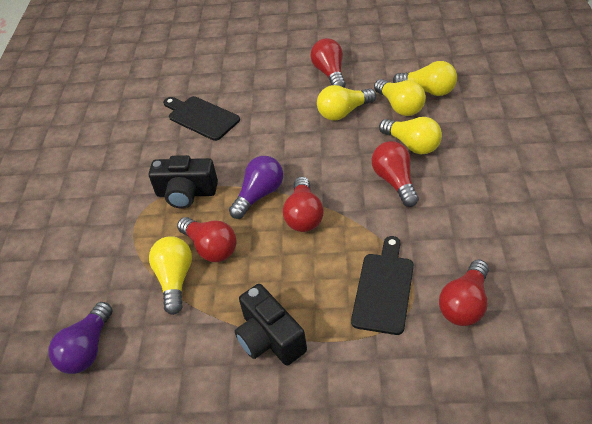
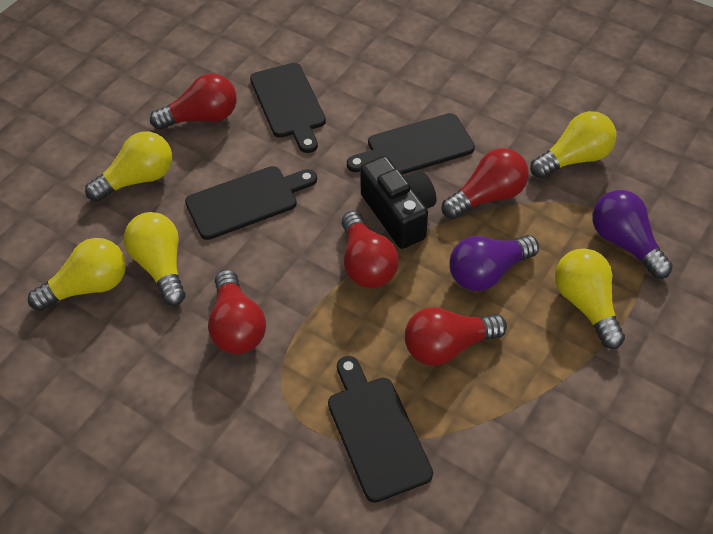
black camera: [149,155,218,209] [235,284,307,365] = 2 -> [360,156,437,249] = 1
black cutting board: [163,96,240,141] [351,236,414,335] = 2 -> [185,166,317,240] [250,63,326,153] [328,356,433,503] [347,113,475,174] = 4

